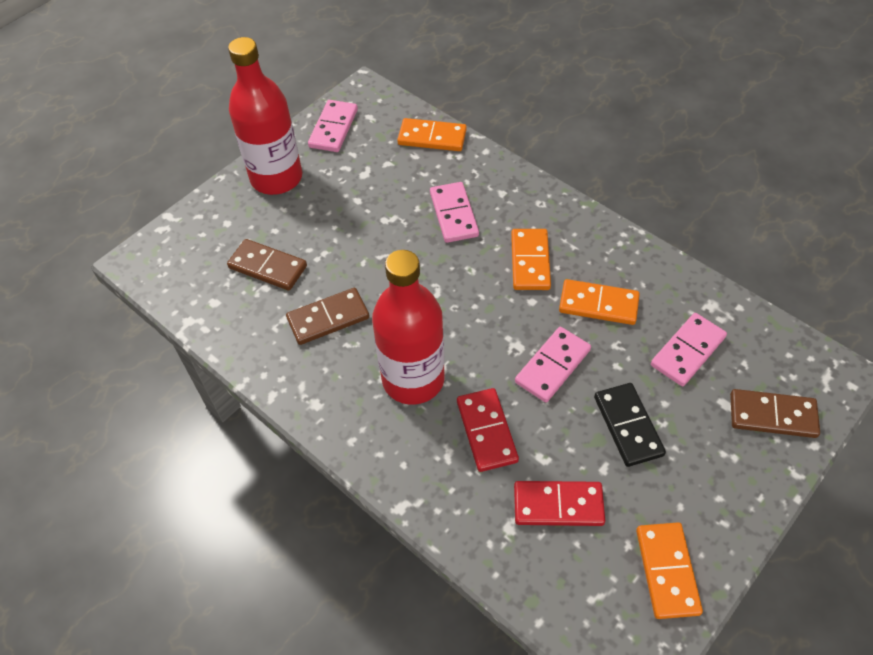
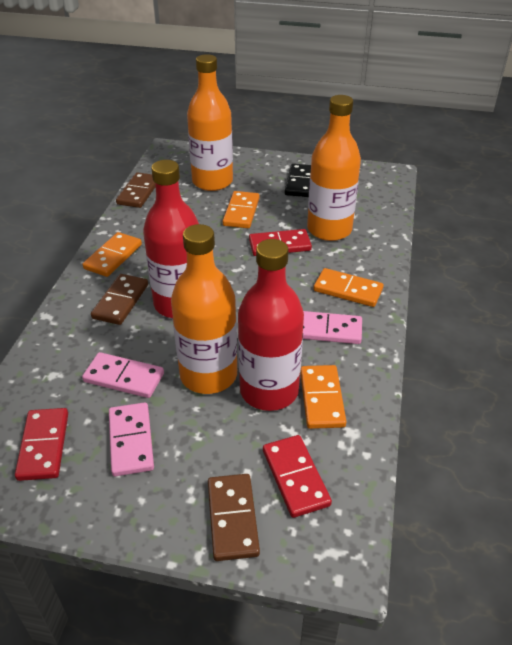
orange bottle: none = 0 -> [171,224,237,394] [187,54,233,191] [307,95,361,241] = 3
pink domino: [308,100,358,152] [430,182,479,243] [515,327,591,402] [651,313,727,386] = 4 -> [82,352,164,398] [109,402,154,476] [303,311,362,344] = 3
red domino: [457,388,519,472] [514,481,605,526] = 2 -> [15,408,68,481] [249,229,312,256] [263,435,332,518] = 3

